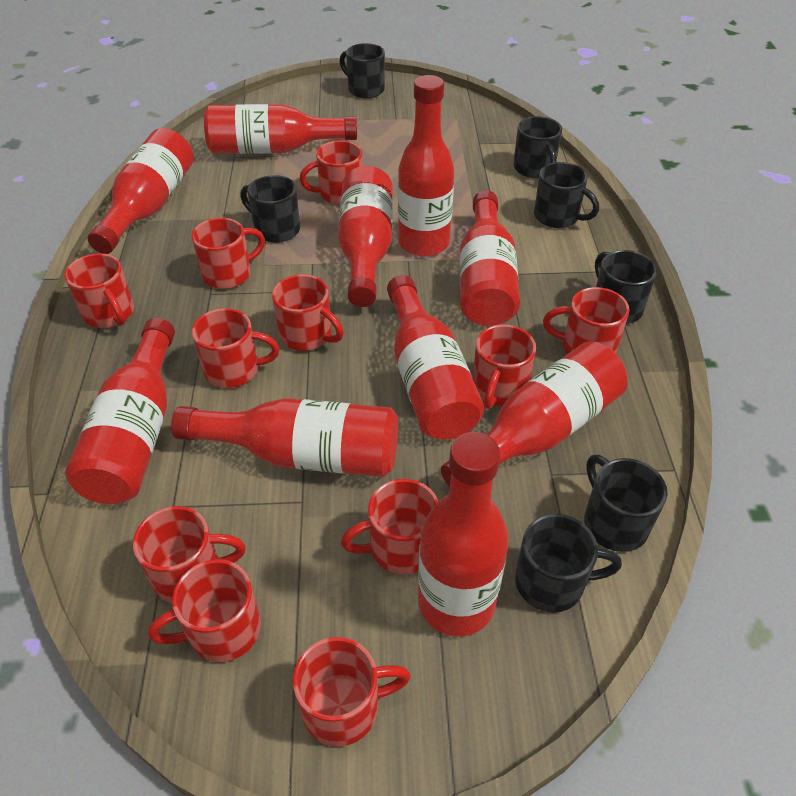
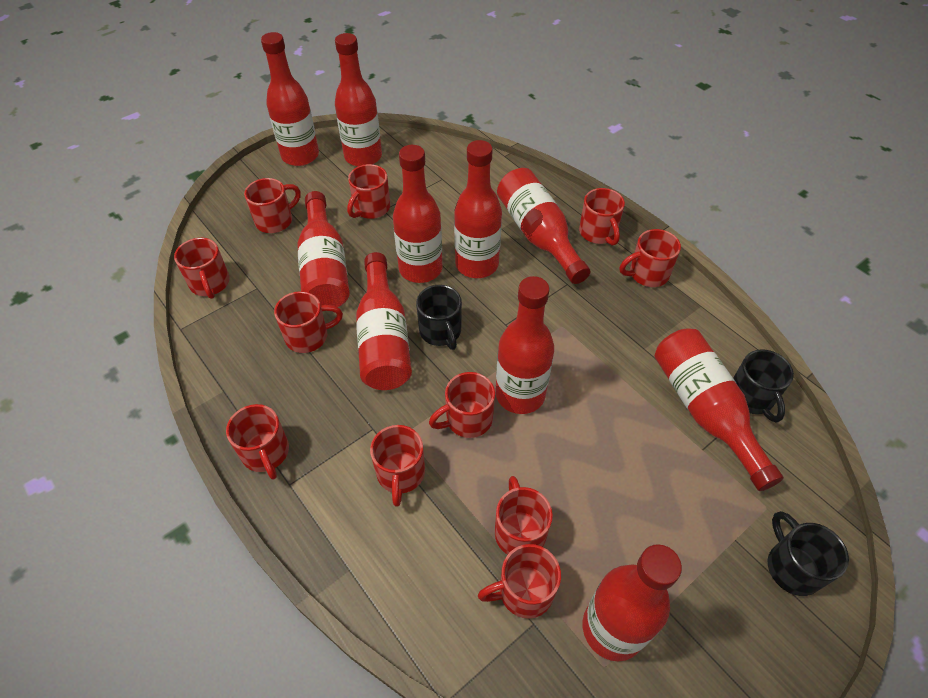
black mug: [240,175,300,243] [340,43,385,98] [513,116,562,178] [515,514,622,613] [534,162,599,228] [584,455,668,552] [595,250,657,324] = 7 -> [416,285,462,350] [733,349,794,423] [768,511,849,596] = 3

